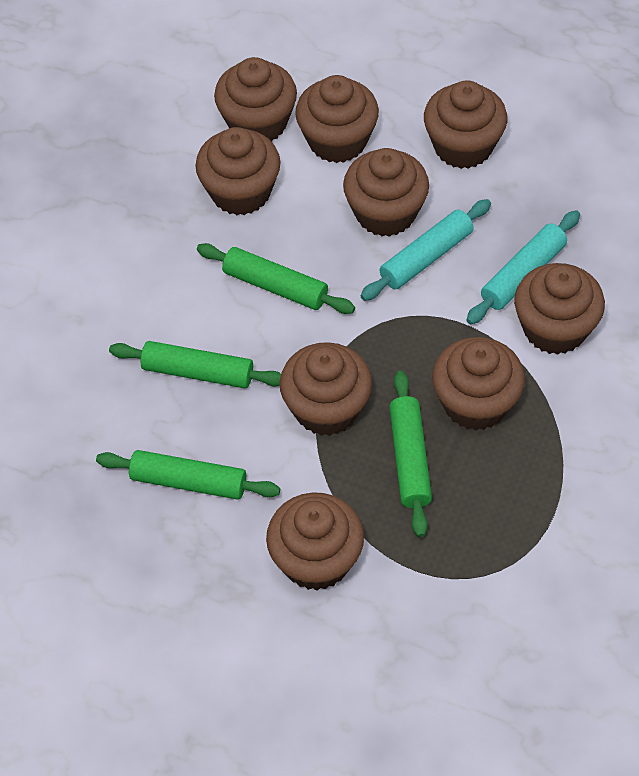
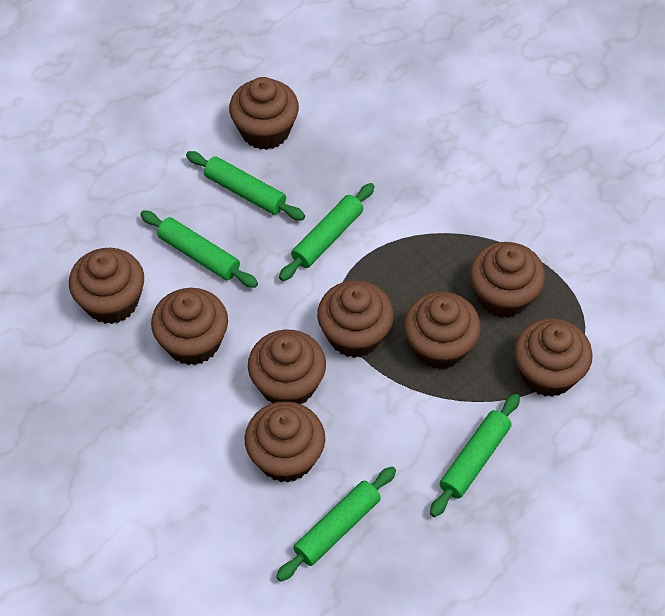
green rolling pin: [96,450,280,500] [109,341,281,388] [197,243,355,314] [389,371,432,537] = 4 -> [140,210,258,288] [186,151,305,220] [276,467,396,581] [279,183,374,281] [430,394,520,517] = 5
turquoise rolling pin: [360,199,491,301] [466,210,580,324] = 2 -> none = 0

